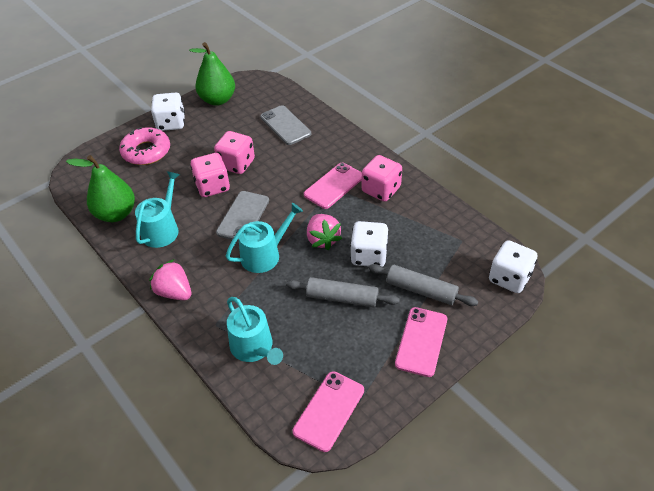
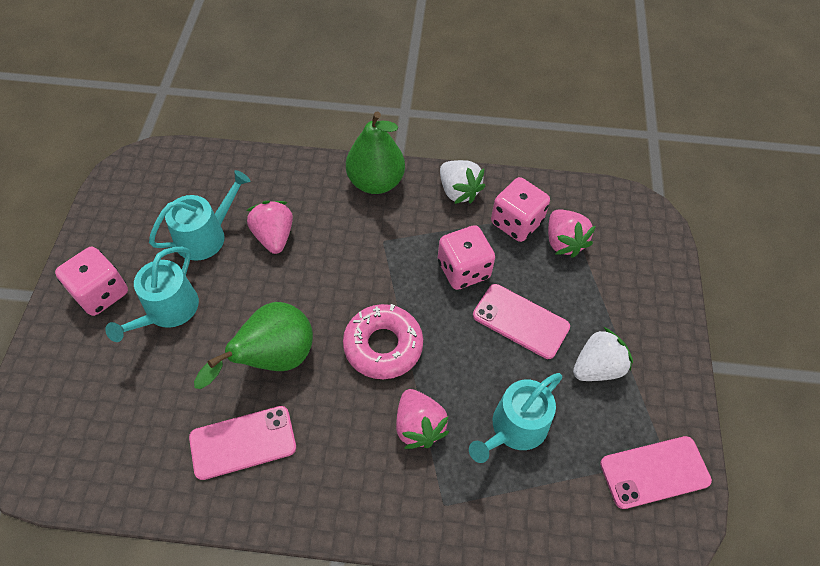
grey phone: [216,191,269,242] [260,105,311,145] = 2 -> none = 0
grey rolling pin: [286,277,400,307] [369,264,478,306] = 2 -> none = 0
pink strawberry: [149,259,191,300] [307,214,342,250] = 2 -> [246,201,293,254] [396,389,449,449] [548,209,596,258] = 3
white dice: [151,93,185,131] [350,221,388,267] [489,240,537,293] = 3 -> none = 0
white strawberry: none = 0 -> [440,160,485,204] [573,327,633,381] = 2

